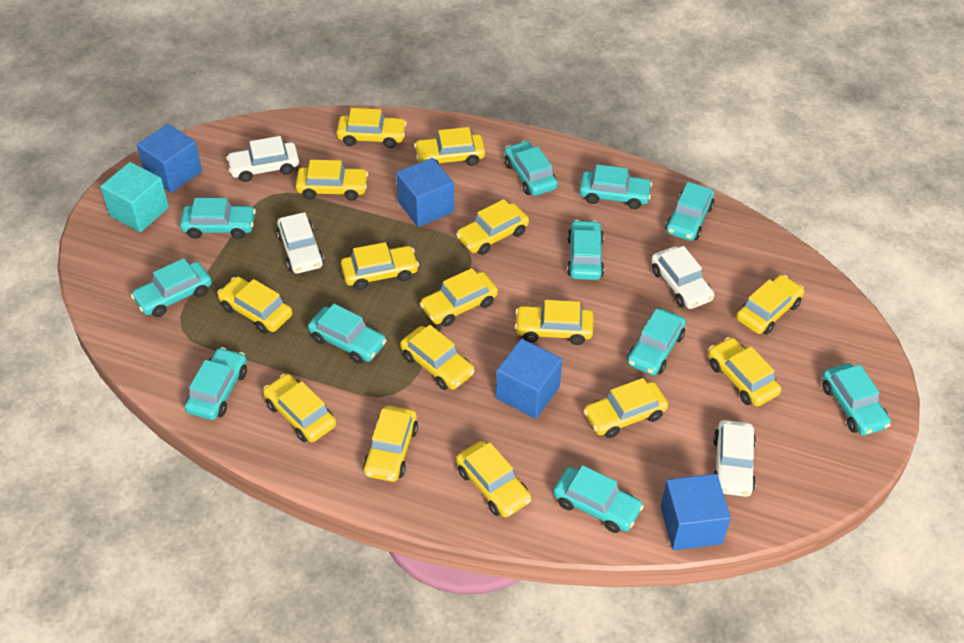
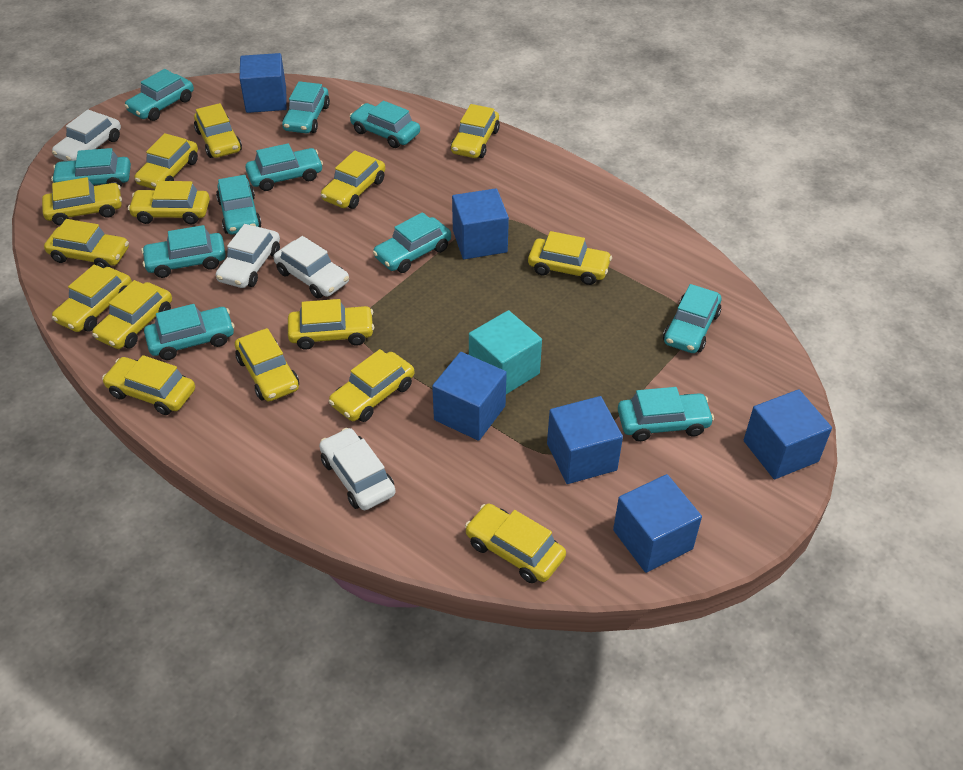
blue cube: [137,124,202,193] [396,158,454,227] [496,339,562,419] [661,474,731,550] = 4 -> [239,53,287,113] [432,352,507,441] [452,188,509,259] [547,396,623,484] [613,474,702,573] [744,389,832,479] = 6

